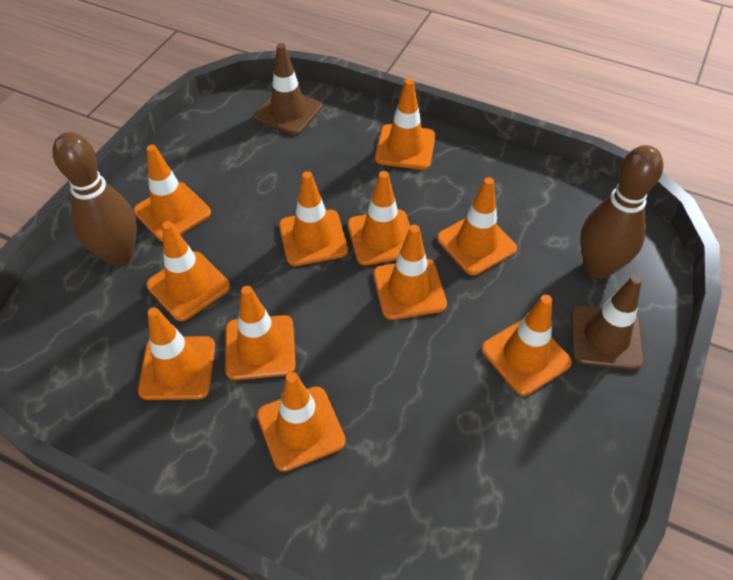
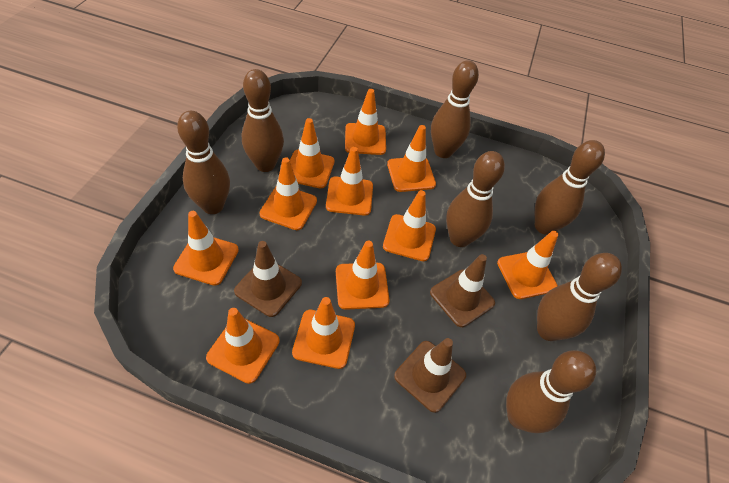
brown bowling pin: [53,132,137,266] [580,145,663,279] = 2 -> [177,111,230,214] [242,69,284,172] [431,60,479,158] [446,151,505,247] [506,350,596,434] [535,140,605,235] [537,253,622,341] = 7
brown traffic cone: [254,43,322,135] [571,275,644,370] = 2 -> [234,241,302,317] [394,338,466,413] [430,254,495,327] = 3

